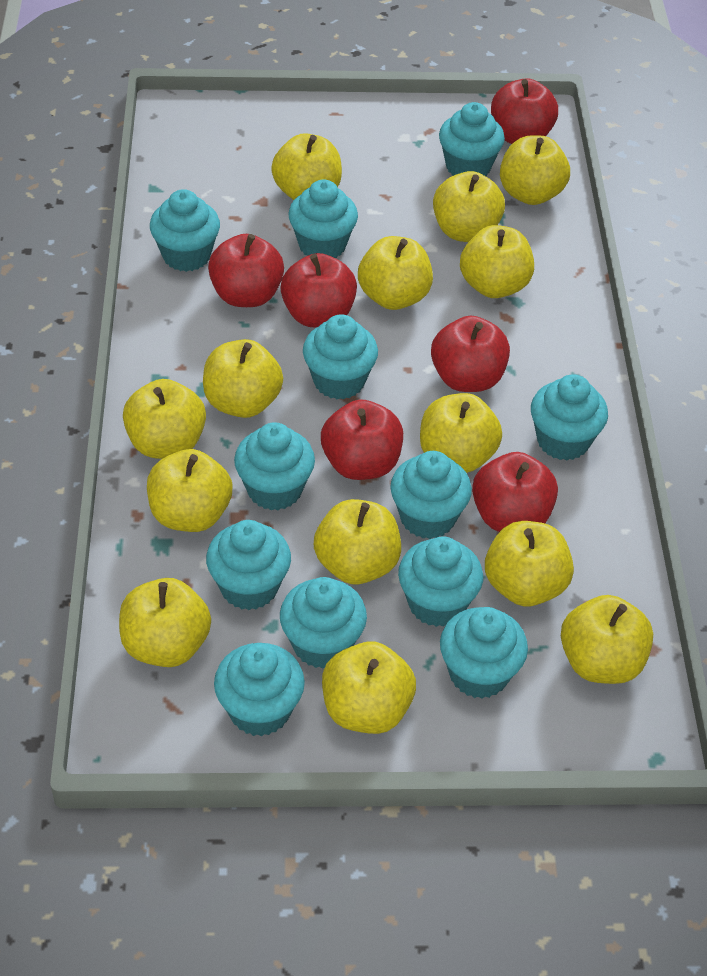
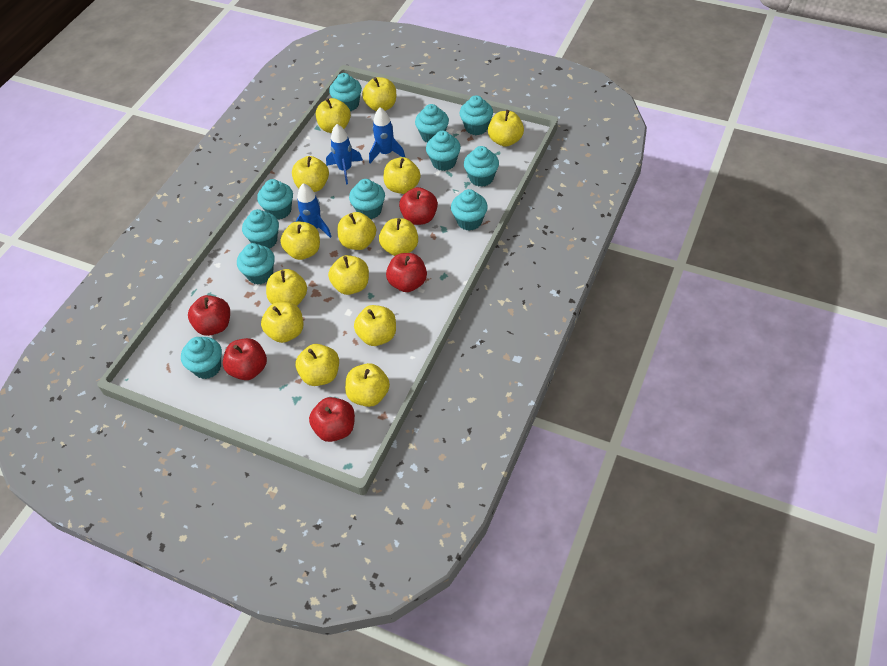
blue rocket: none = 0 -> [295,183,332,238] [326,124,363,185] [369,108,405,163] = 3
red apple: [208,234,284,307] [281,253,357,328] [321,399,403,480] [431,316,510,392] [472,452,558,532] [491,78,558,144] = 6 -> [188,295,230,336] [223,338,267,380] [309,397,355,442] [386,253,427,292] [399,187,438,225] = 5
turquoise cupcake: [150,189,220,272] [206,520,291,610] [214,643,305,736] [234,422,315,510] [280,577,367,669] [289,179,358,258] [303,314,378,400] [390,451,472,539] [398,536,483,627] [439,102,505,176] [440,607,528,699] [531,374,608,461] = 12 -> [181,337,222,379] [237,243,275,285] [242,209,279,249] [257,179,293,220] [329,73,362,111] [349,179,385,219] [415,104,449,143] [426,131,461,171] [451,189,488,231] [459,95,493,135] [464,146,499,187] = 11

